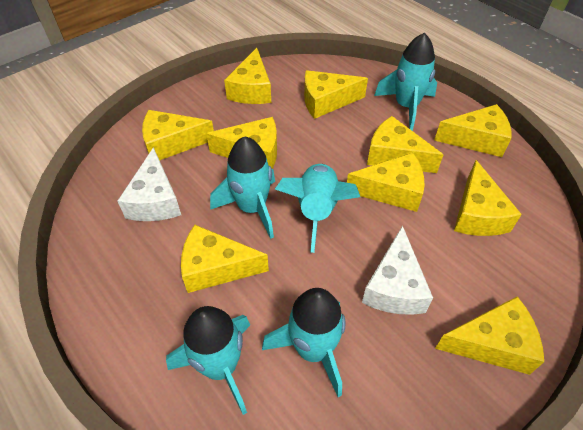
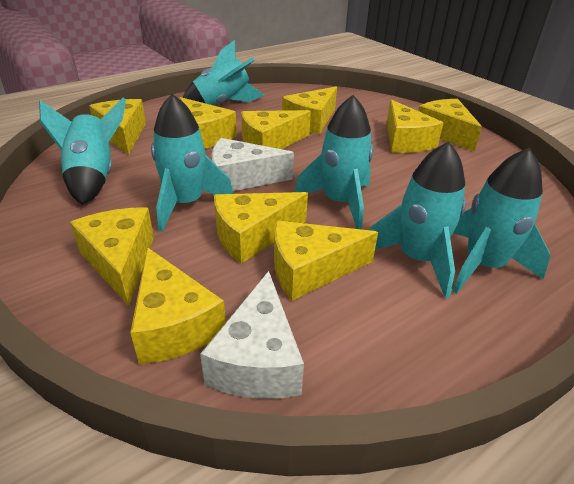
turquoise rocket: [166,306,250,415] [210,136,275,239] [262,288,345,397] [275,164,360,253] [374,33,437,131] = 5 -> [39,97,126,205] [151,94,233,232] [183,40,264,105] [295,95,374,229] [369,141,466,298] [452,148,550,294] = 6

